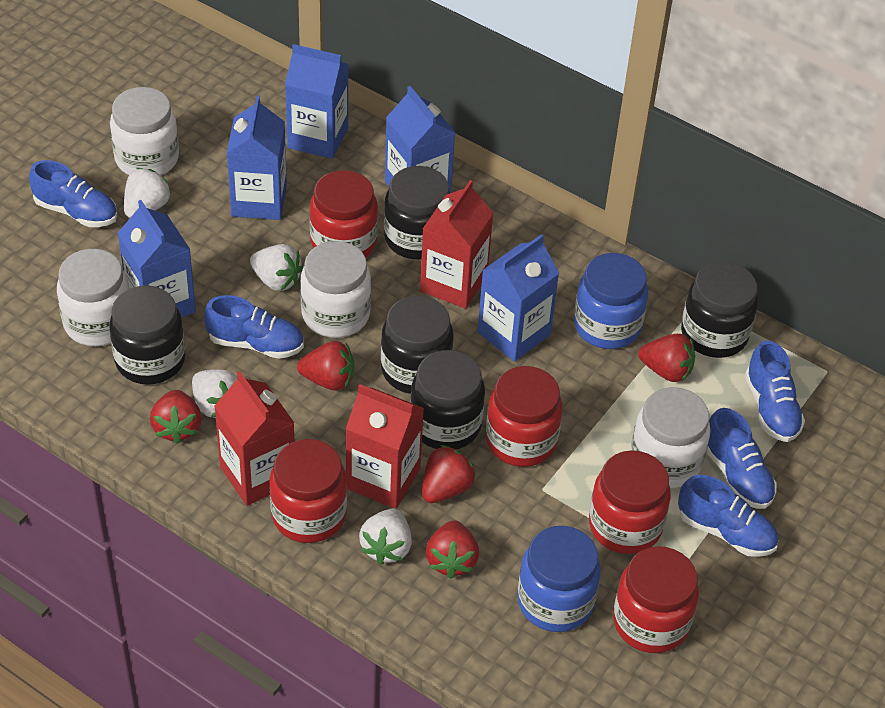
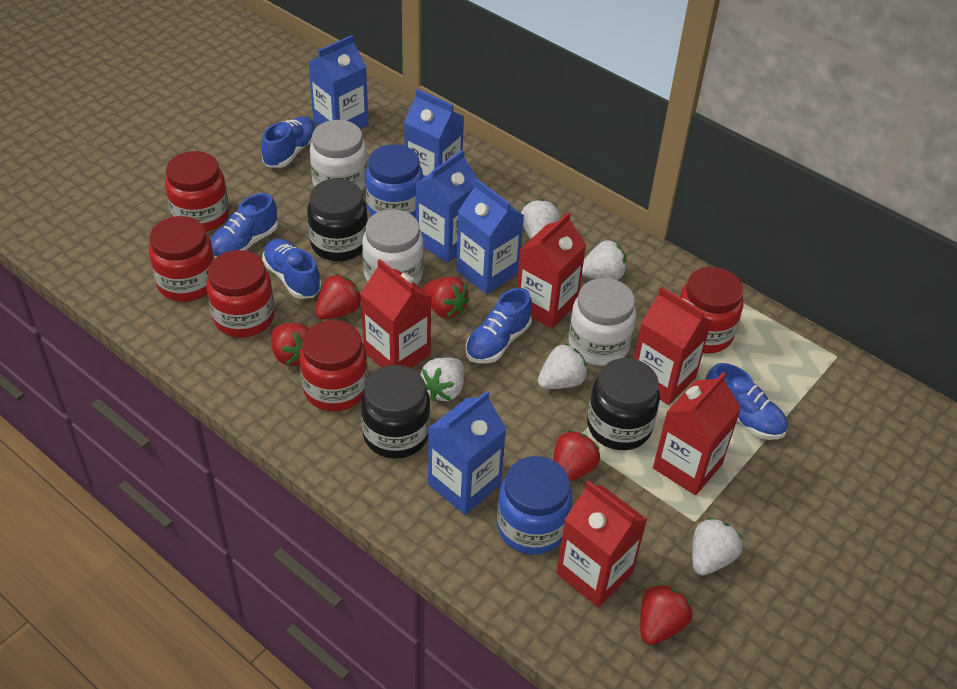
black jar: [109,285,186,384] [381,296,454,394] [384,166,450,260] [410,350,485,450] [681,261,758,358] = 5 -> [307,179,368,261] [361,365,430,459] [587,358,660,450] = 3
red carton: [214,371,294,506] [346,384,424,509] [420,180,493,309] = 3 -> [360,259,431,368] [517,212,586,329] [556,480,647,607] [634,287,712,405] [653,372,741,495] = 5
white jar: [57,249,130,346] [110,87,179,175] [300,241,371,338] [630,387,711,488] = 4 -> [310,120,368,191] [362,209,424,285] [568,278,636,366] = 3
white strawberry: [124,168,172,218] [192,369,237,418] [250,244,303,291] [359,508,412,565] = 4 -> [421,357,464,401] [521,199,560,239] [538,343,588,389] [582,240,627,280] [692,517,743,576] = 5

